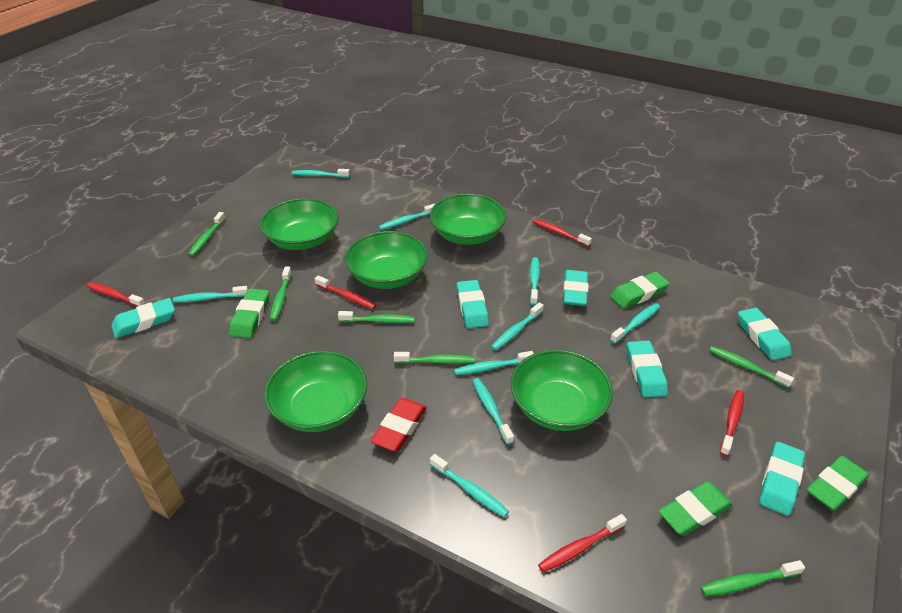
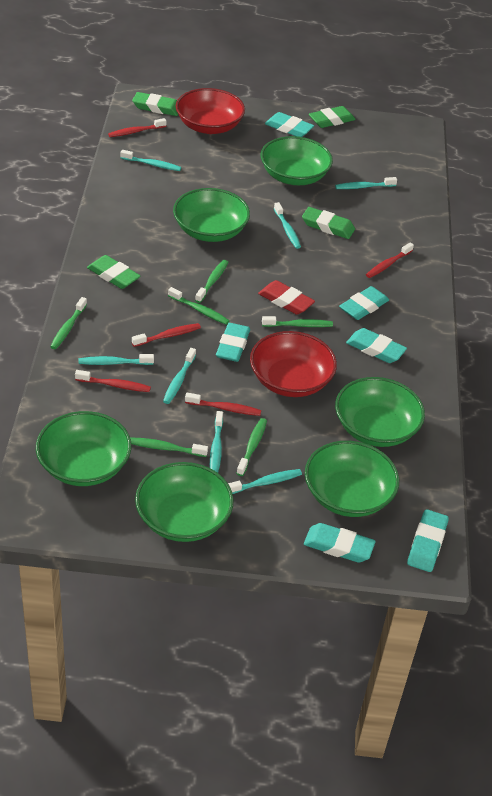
green bowl: [260,198,339,250] [264,351,367,432] [345,231,428,289] [430,194,507,245] [511,350,613,431] = 5 -> [36,411,131,486] [135,462,234,542] [173,188,250,242] [261,136,333,185] [305,441,399,517] [335,377,425,447] = 6
red bowl: none = 0 -> [176,88,245,134] [250,331,337,397] = 2
turquoise toothbrush: [173,286,248,303] [291,169,350,178] [379,203,435,230] [430,454,509,517] [454,351,534,375] [473,378,514,445] [491,302,544,350] [530,257,540,306] [610,303,660,344] = 9 -> [79,354,154,365] [120,150,181,171] [163,348,196,404] [210,411,223,473] [228,469,302,494] [274,202,301,249] [335,177,397,189] = 7

